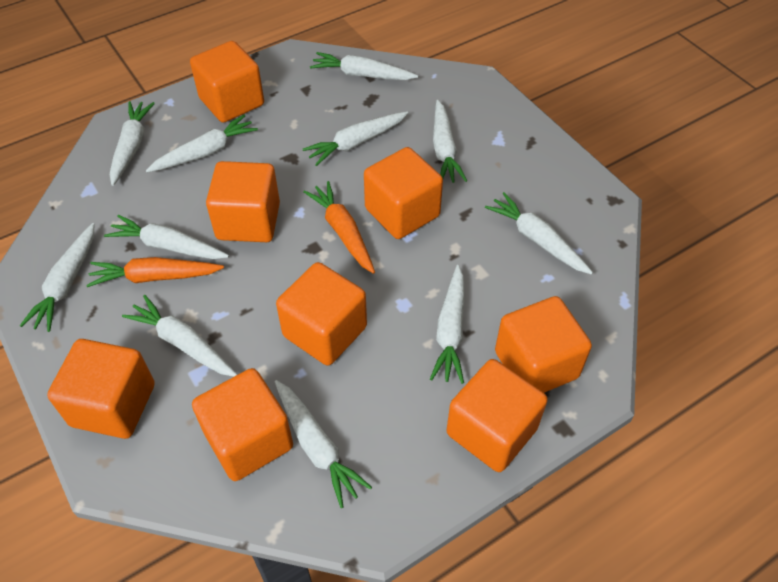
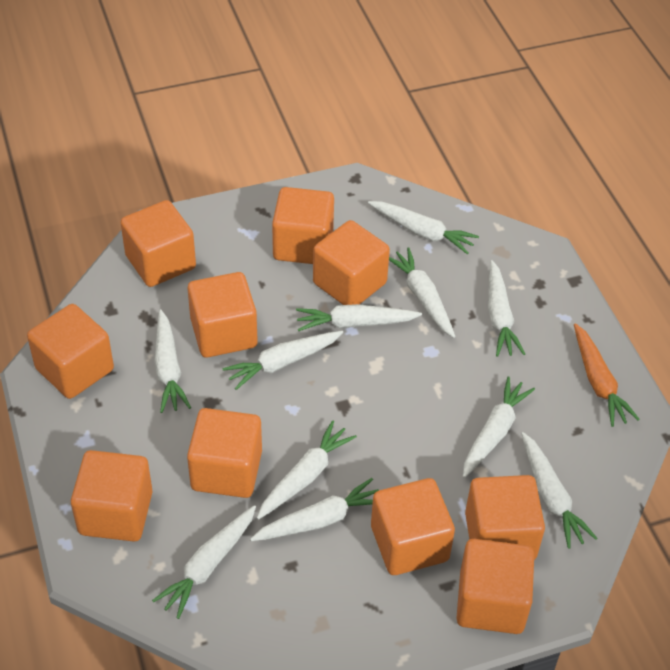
orange carrot: [86,257,224,287] [303,181,375,274] = 2 -> [574,323,640,427] = 1
orange cube: [47,339,155,439] [190,41,264,123] [192,368,293,481] [206,161,280,242] [276,262,367,366] [364,147,443,239] [447,359,548,472] [495,296,592,393] = 8 -> [27,304,114,399] [71,450,152,542] [120,200,196,287] [187,408,262,498] [188,272,258,357] [272,187,334,264] [313,220,390,305] [371,478,455,575] [456,539,534,634] [465,475,545,560] = 10

